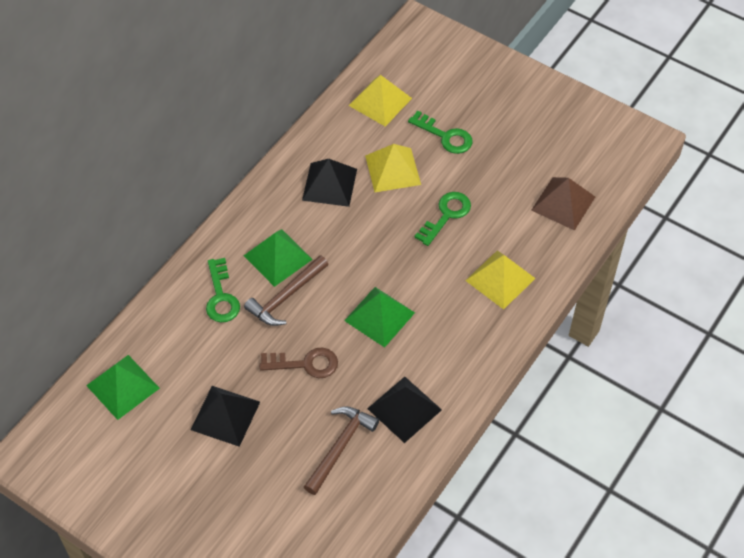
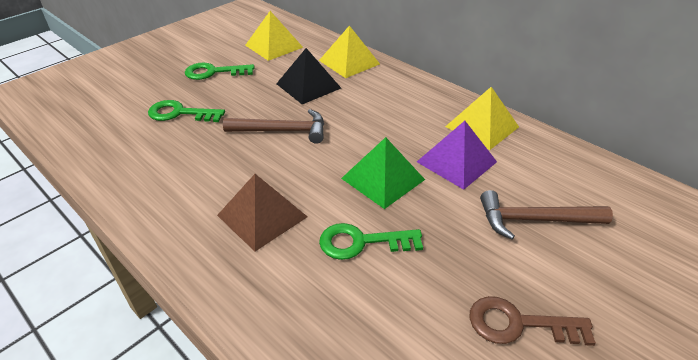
black pyramid: [190,386,260,447] [302,159,357,207] [367,377,442,443] = 3 -> [276,48,341,104] = 1
green pyramid: [86,355,160,420] [244,229,313,287] [344,287,415,348] = 3 -> [341,137,425,209] = 1
purple pyramid: none = 0 -> [417,121,497,190] = 1

